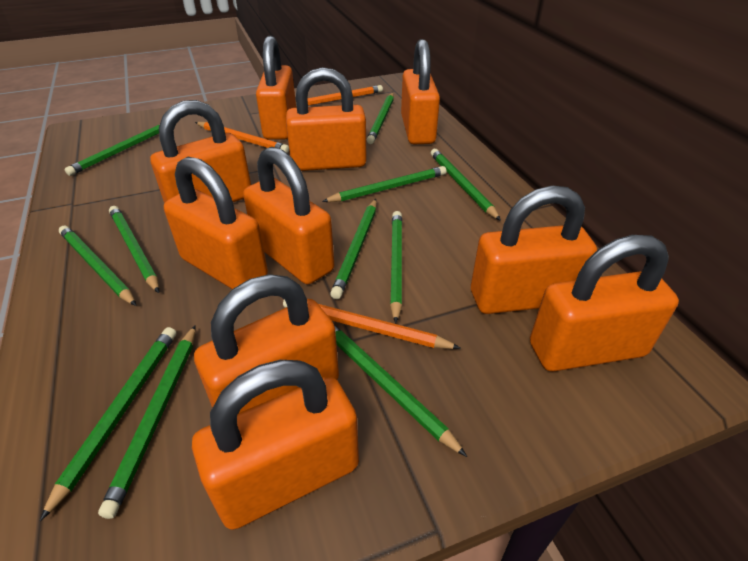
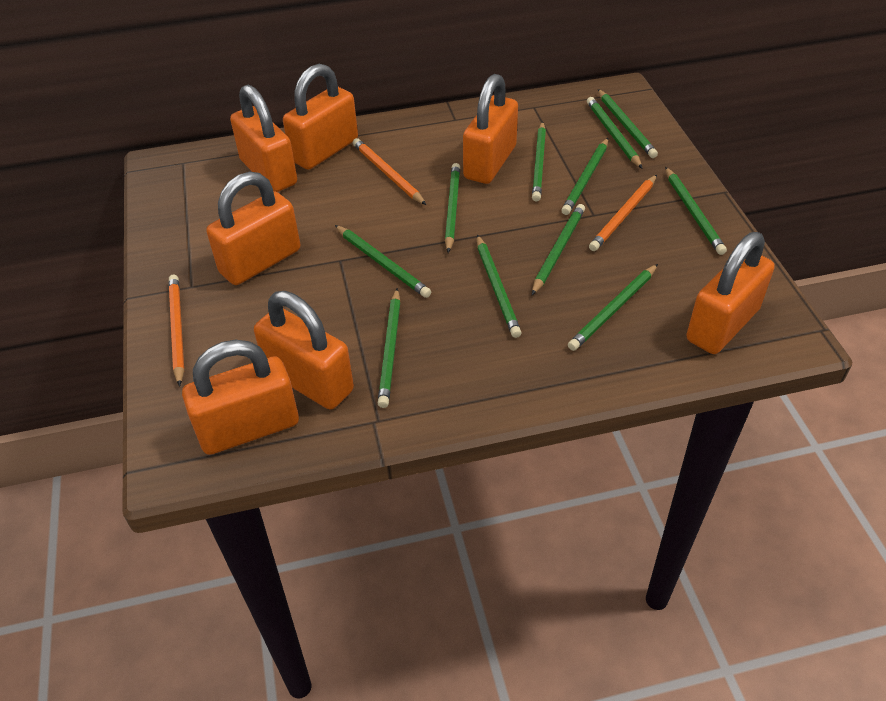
orange padlock: [150,100,251,203] [164,157,268,289] [192,360,359,530] [194,274,339,413] [243,147,334,284] [256,36,296,140] [286,67,366,171] [401,39,440,144] [471,186,597,314] [530,235,679,372] = 10 -> [182,340,299,455] [206,172,300,285] [230,85,297,192] [254,291,354,410] [283,64,358,170] [463,74,518,184] [686,232,775,354] = 7

